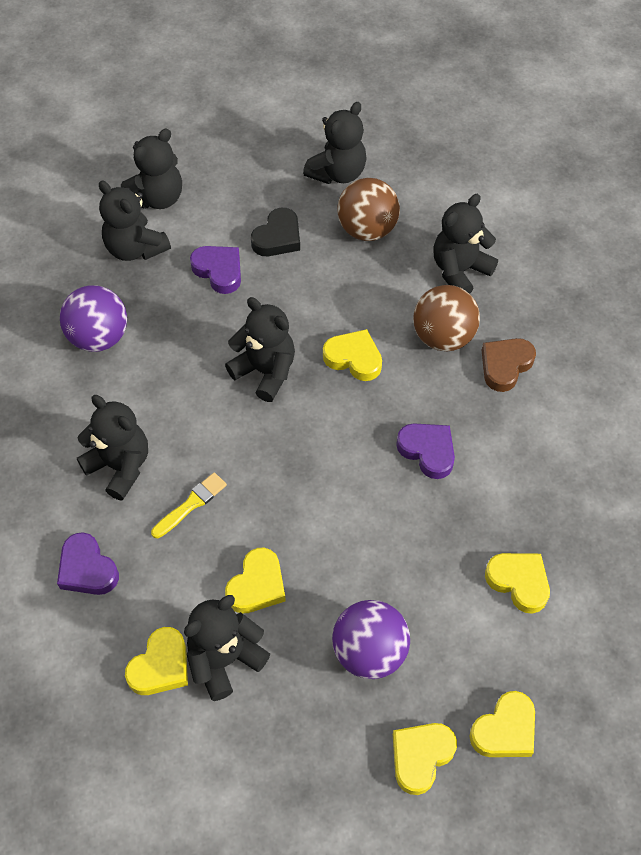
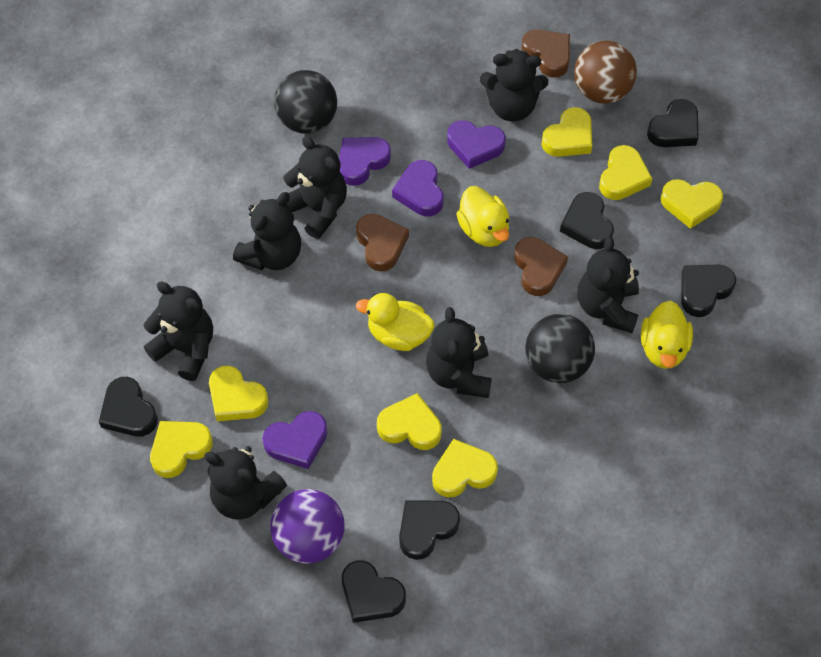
black ball: none = 0 -> [274,70,337,134] [525,314,595,383] = 2
black heart: [251,208,300,256] = 1 -> [99,377,158,436] [342,560,406,623] [399,500,460,560] [560,192,614,249] [647,99,698,147] [681,264,736,317] = 6
brown ball: [337,178,400,241] [413,285,480,351] = 2 -> [574,41,637,104] = 1
brown heart: [481,338,536,392] = 1 -> [356,214,409,271] [514,237,568,296] [522,29,570,78] = 3
purple ball: [60,285,127,352] [332,600,410,679] = 2 -> [270,489,344,564] = 1
purple heart: [57,532,119,595] [190,246,241,294] [396,423,455,479] = 3 -> [262,411,327,469] [339,137,391,186] [392,160,443,216] [447,120,506,169] = 4
yellow brush: [151,472,227,538] = 1 -> none = 0
yellow duck: none = 0 -> [356,293,434,351] [456,186,509,247] [641,301,693,369] = 3
yellow heart: [125,627,188,695] [225,548,286,613] [323,329,382,381] [393,723,457,795] [469,691,535,757] [485,553,550,614] = 6 -> [150,421,213,478] [209,366,268,421] [377,393,442,450] [432,439,498,497] [542,107,592,157] [599,145,652,200] [660,179,723,229] = 7

